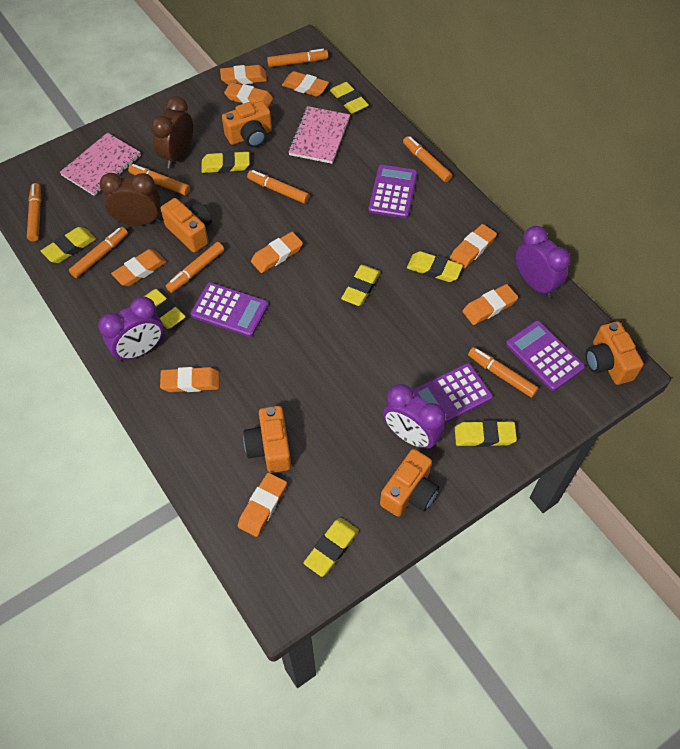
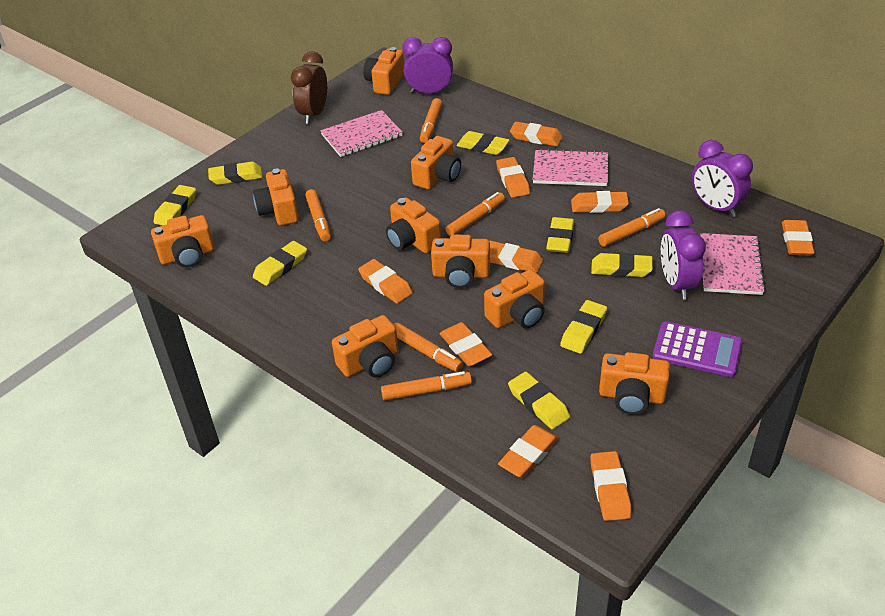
brown clock: [99,173,161,226] [151,96,193,168] = 2 -> [291,51,327,124] = 1
orange camera: [160,198,212,253] [222,101,272,148] [243,406,291,473] [380,449,439,517] [586,321,644,385] = 5 -> [151,215,214,268] [253,168,299,225] [332,315,398,377] [363,47,404,95] [386,197,441,253] [411,136,461,189] [431,235,490,288] [484,269,545,328] [599,352,670,415] = 9
orange marker: [27,183,42,242] [69,227,128,278] [128,164,190,195] [166,242,224,293] [247,170,309,204] [267,49,328,67] [403,136,452,182] [468,347,538,398] = 8 -> [305,189,331,242] [381,371,472,400] [394,323,463,372] [420,98,442,143] [446,192,505,236] [598,208,666,247] = 6
pink notebook: [60,133,141,196] [288,106,350,164] = 2 -> [320,110,403,157] [533,149,608,186] [700,233,766,295] = 3
purple calculator: [191,282,269,337] [368,165,417,218] [412,363,493,423] [506,320,585,391] = 4 -> [652,321,742,377] = 1

